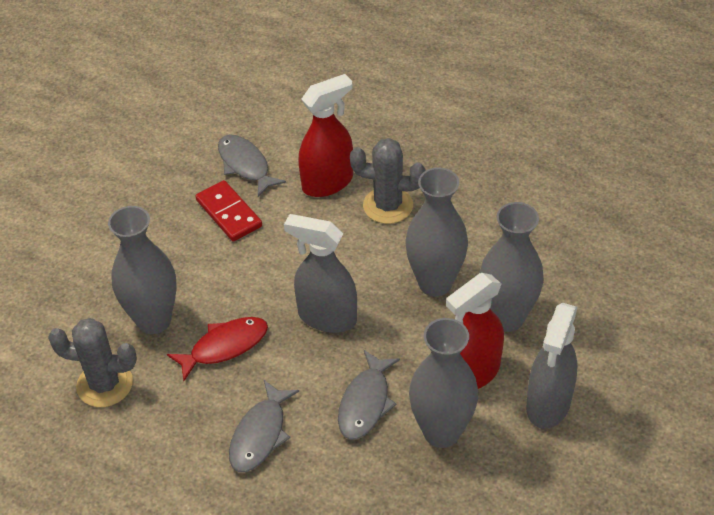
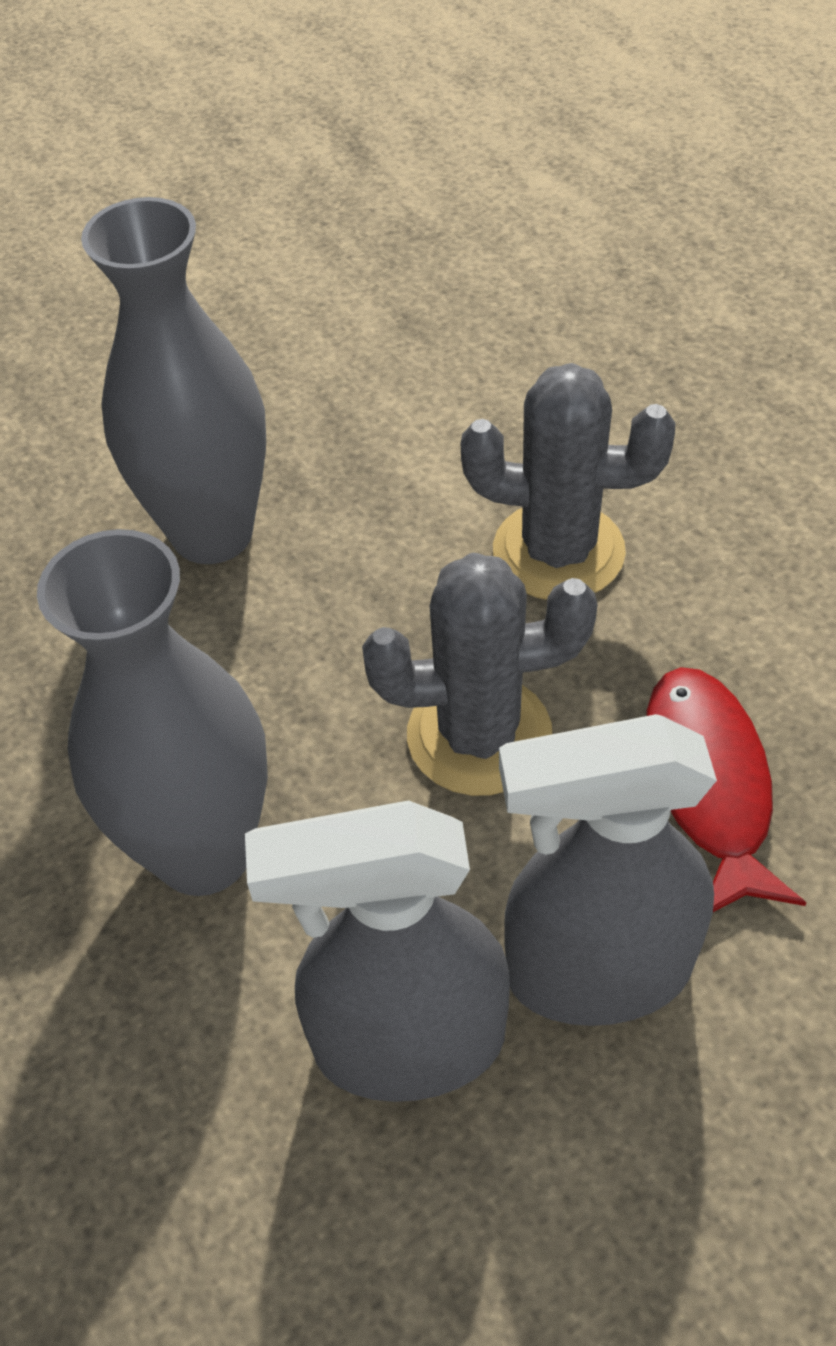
grey fish: [218,135,286,197] [229,380,299,472] [338,350,400,440] = 3 -> none = 0
grey vase: [108,206,176,334] [405,167,468,297] [409,318,478,448] [479,202,544,332] = 4 -> [37,529,268,896] [81,197,266,564] = 2
red domino: [195,180,262,242] = 1 -> none = 0
red spray bottle: [299,74,353,197] [446,273,504,389] = 2 -> none = 0

